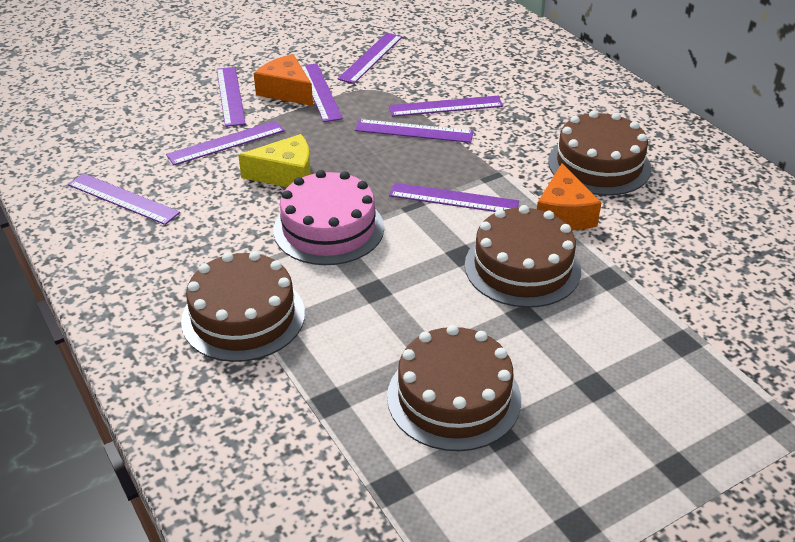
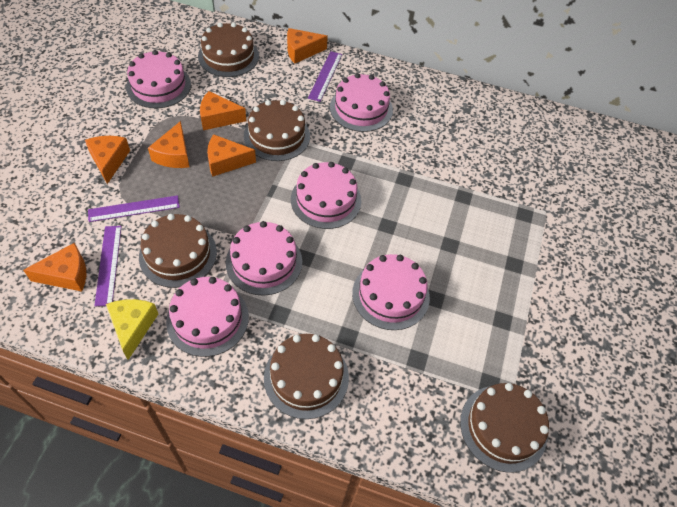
brown cake: [181,251,305,362] [387,325,521,451] [465,205,581,308] [548,110,651,196] = 4 -> [139,214,217,288] [198,22,259,77] [244,100,310,161] [264,334,349,419] [460,383,549,473] = 5
orange cheese: [254,54,313,106] [537,163,601,230] = 2 -> [23,243,86,292] [85,136,130,184] [148,121,189,168] [200,91,246,130] [207,134,256,177] [287,28,328,64] = 6
pink cake: [273,170,384,265] = 1 -> [126,50,191,108] [166,277,249,357] [226,221,302,296] [291,162,361,229] [330,73,393,132] [352,254,430,330] = 6
purple ruler: [68,173,180,225] [166,121,285,165] [217,67,246,127] [301,63,343,122] [338,33,402,84] [355,119,474,143] [389,96,503,117] [389,183,519,212] = 8 -> [88,195,180,222] [94,226,122,306] [308,51,342,102] = 3

